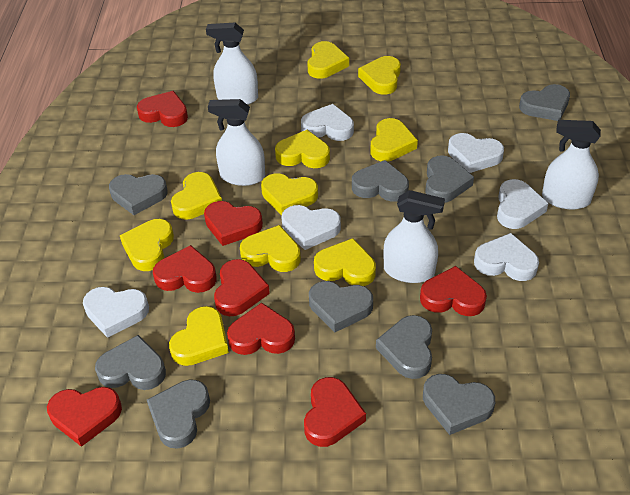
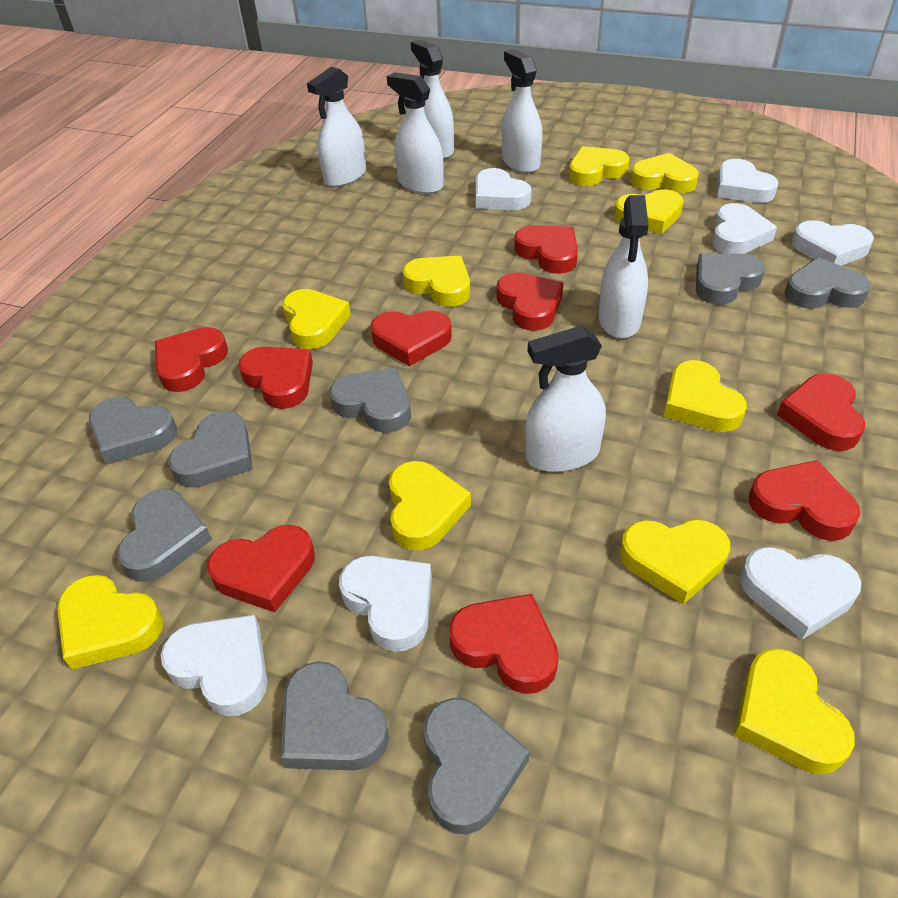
grey heart: [95,335,166,390] [109,174,168,215] [147,379,210,449] [309,281,373,333] [352,160,409,202] [376,315,432,379] [423,374,495,435] [425,155,474,203] [519,84,570,121] = 9 -> [89,397,177,465] [117,489,212,582] [168,411,253,488] [281,661,389,771] [329,368,411,433] [423,698,530,835] [696,253,765,305] [785,257,871,309] = 8
red heart: [47,387,122,447] [137,91,188,127] [153,245,217,293] [204,201,263,246] [214,259,270,316] [227,303,295,355] [304,377,366,447] [420,266,487,316] = 8 -> [155,327,228,392] [207,525,315,612] [239,347,313,409] [371,311,452,367] [449,594,559,694] [497,272,563,331] [514,225,578,274] [749,460,860,541] [777,373,865,451] = 9
white heart: [83,287,149,338] [282,205,341,250] [301,104,354,141] [448,133,504,173] [474,233,539,281] [497,179,549,229] = 6 -> [160,615,267,716] [339,556,432,652] [476,168,532,210] [712,203,777,254] [717,159,779,203] [740,547,861,639] [792,220,874,266] = 7
white spray bottle: [206,23,258,105] [208,99,265,186] [383,190,445,283] [542,120,601,209] = 4 -> [307,67,366,187] [387,72,444,194] [411,40,454,159] [502,49,543,173] [525,325,606,472] [598,195,649,339] = 6

